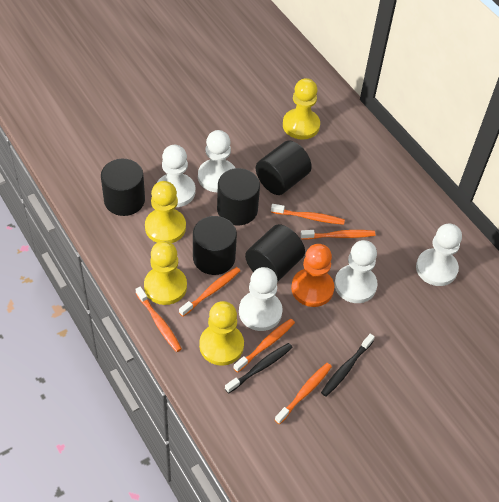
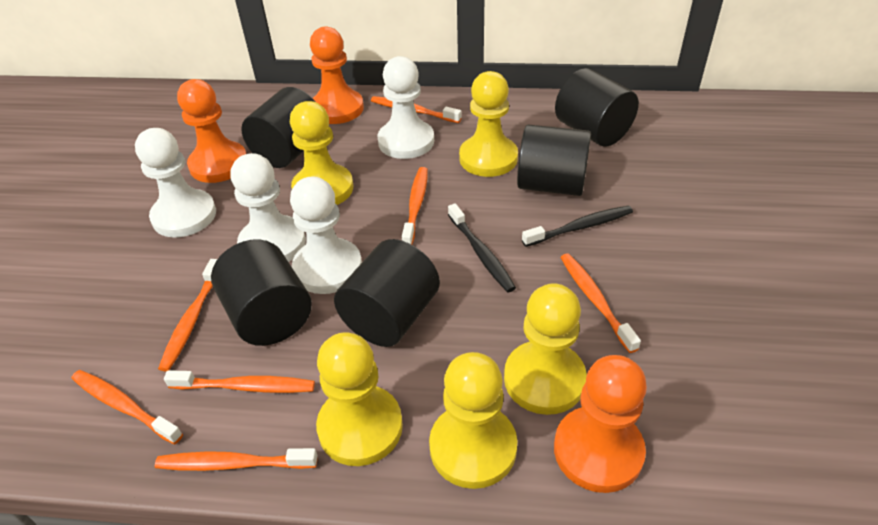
orange pawn: [291,244,334,307] = 1 -> [177,79,246,183] [310,26,364,124] [554,355,647,493] = 3
orange toothbrush: [136,286,182,352] [179,267,240,317] [233,319,295,373] [271,204,345,225] [275,363,332,424] [301,230,375,240] = 6 -> [72,370,183,444] [155,448,318,471] [158,259,217,372] [164,370,315,393] [371,96,461,123] [402,167,428,245] [560,253,641,353] = 7
white pawn: [157,145,195,207] [198,130,235,192] [239,267,283,331] [334,240,378,303] [416,224,462,286] = 5 -> [135,128,216,238] [231,153,306,262] [290,176,362,294] [377,56,434,159] = 4
yellow pawn: [144,241,187,305] [145,181,186,243] [199,301,244,366] [283,78,320,140] = 4 -> [290,101,353,205] [316,332,403,466] [429,352,517,489] [459,71,518,177] [504,283,587,415] = 5

